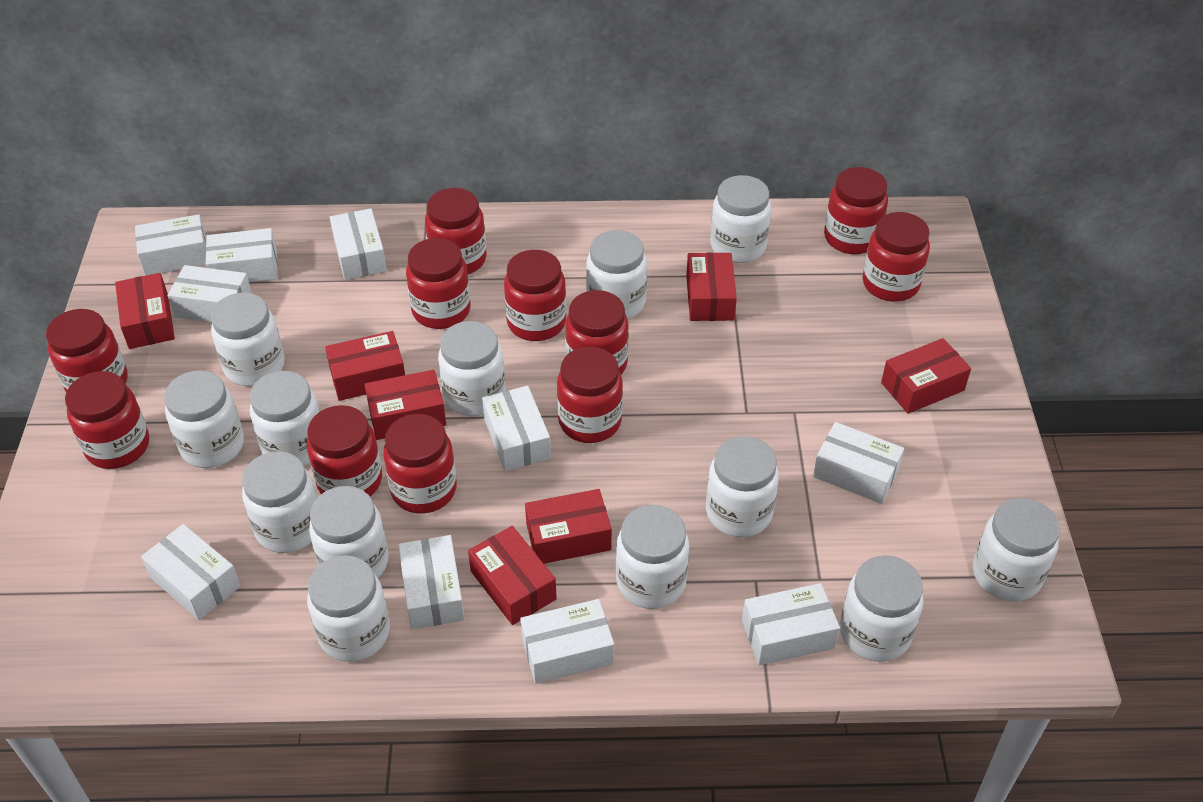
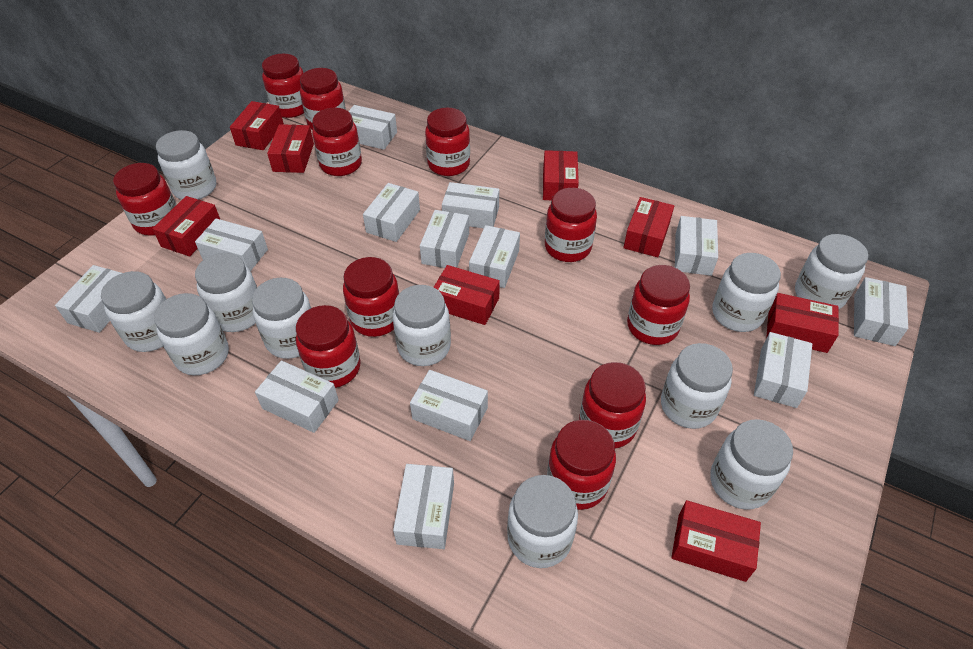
red box: [115,273,175,349] [325,331,405,401] [364,370,446,440] [468,526,557,625] [525,489,612,564] [686,252,737,321] [881,338,971,414] = 7 -> [152,196,220,256] [230,101,284,150] [267,124,314,173] [434,265,500,325] [543,150,579,200] [623,197,674,257] [671,500,761,582] [766,293,839,353] = 8
white box: [135,214,206,276] [141,524,240,620] [167,265,252,323] [206,228,278,282] [330,208,387,280] [398,535,465,630] [482,386,551,471] [520,599,614,684] [742,583,840,665] [813,422,904,504] = 10 -> [55,265,122,333] [195,218,268,271] [255,360,339,433] [348,105,397,150] [363,183,420,242] [393,464,454,549] [410,370,488,441] [420,210,469,268] [442,182,499,228] [469,225,520,288] [675,216,718,276] [754,332,812,408] [854,277,908,346] = 13
white jar: [164,370,244,468] [211,293,285,386] [242,451,318,553] [250,371,320,465] [307,555,390,662] [309,486,388,578] [438,321,506,416] [586,230,647,319] [616,505,689,609] [706,436,779,537] [710,175,771,263] [840,555,923,662] [973,498,1060,602] = 13 -> [101,271,166,352] [154,293,229,375] [156,130,216,200] [195,253,257,332] [252,278,311,359] [393,285,451,366] [507,475,578,568] [661,343,733,429] [710,419,793,510] [712,253,781,332] [795,234,868,310] = 11

